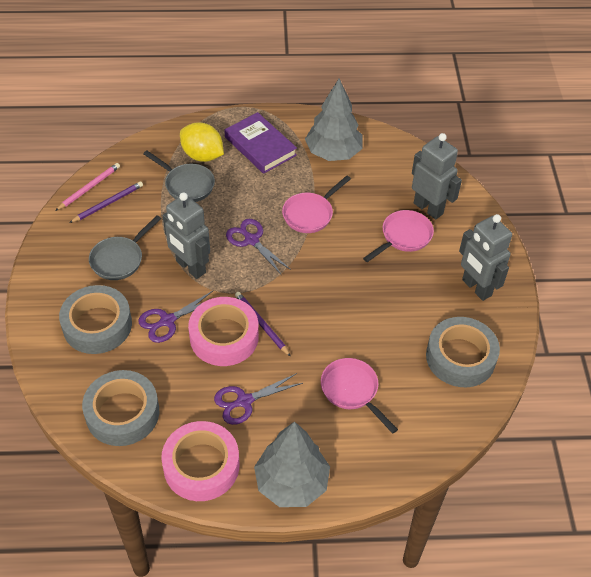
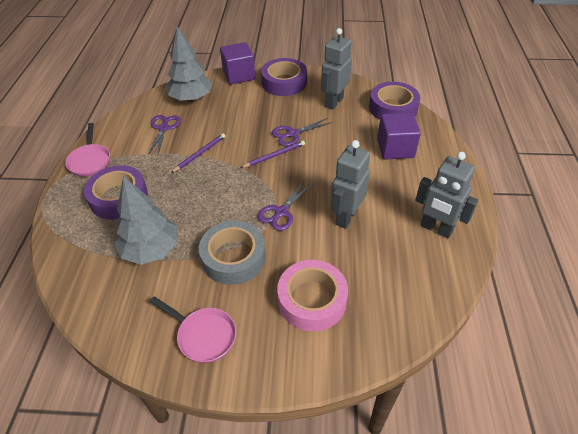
grey pan: [89,215,161,280] [143,151,215,202] = 2 -> none = 0
grey tape: [59,285,132,354] [82,370,159,446] [426,317,500,387] = 3 -> [199,220,266,285] = 1
pink pan: [282,176,351,233] [321,358,398,434] [363,210,434,262] = 3 -> [65,123,110,177] [150,296,236,363] = 2
pink pencil: [55,163,120,211] = 1 -> none = 0
pink tape: [161,421,239,501] [188,297,259,366] = 2 -> [277,260,348,331] = 1
purple book: [224,112,297,174] = 1 -> none = 0
purple cube: none = 0 -> [220,42,255,85] [377,113,421,160] = 2
purple tape: none = 0 -> [84,165,148,220] [261,58,307,96] [369,82,420,120] = 3
yellow lemon: [180,122,224,162] = 1 -> none = 0

